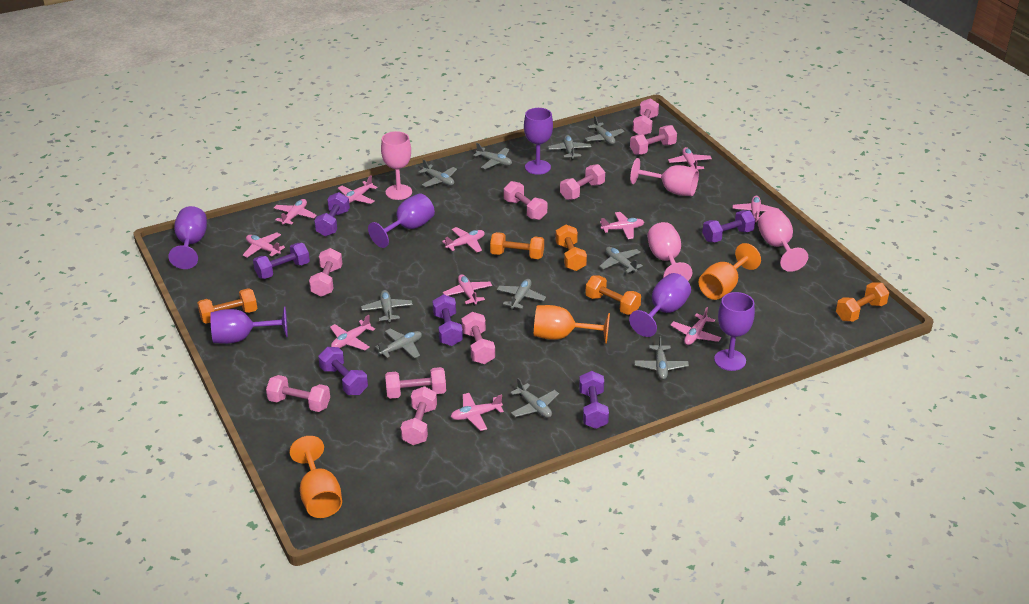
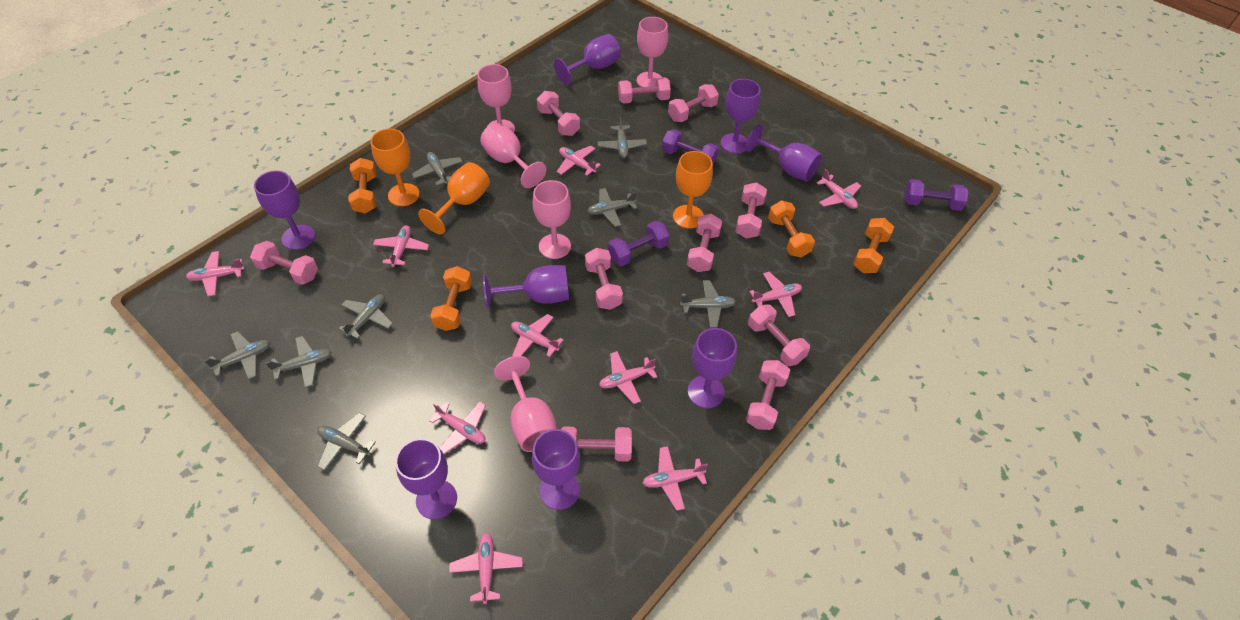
grey plane: [361,290,413,323] [375,329,422,358] [418,159,457,187] [473,143,512,169] [497,279,546,310] [510,378,559,418] [548,135,591,160] [585,116,624,145] [599,247,643,274] [634,336,689,380] = 10 -> [204,331,270,380] [265,336,332,388] [317,413,376,471] [338,294,393,339] [412,152,462,186] [587,188,637,227] [598,117,647,158] [680,280,736,328] = 8
orange dumbbell: [197,288,257,324] [490,232,544,259] [555,224,587,271] [585,275,641,315] [836,282,889,322] = 5 -> [348,158,376,213] [430,266,472,331] [768,200,815,257] [853,218,894,273] = 4
pink dumbbell: [266,375,330,412] [309,248,342,297] [385,367,446,399] [401,386,437,445] [461,312,495,364] [504,181,547,220] [560,164,605,200] [630,125,677,155] [633,98,659,135] = 9 -> [250,241,318,285] [537,91,580,136] [560,427,632,461] [585,248,623,310] [618,77,671,104] [668,84,719,122] [687,214,722,272] [736,182,767,238] [746,360,790,430] [748,304,810,366] = 10
pink goblet: [381,131,412,200] [630,158,699,196] [647,222,692,281] [758,209,808,272] = 4 -> [477,64,515,133] [480,123,546,188] [494,356,557,452] [533,180,571,259] [636,17,668,87] = 5
pink plane: [243,232,285,257] [274,199,317,226] [330,315,375,350] [338,175,378,204] [442,227,485,252] [443,274,492,306] [451,393,504,431] [600,212,644,239] [668,147,712,170] [671,307,721,345] [733,196,778,224] = 11 -> [186,251,245,296] [373,225,429,267] [429,401,486,454] [449,532,523,604] [511,314,563,357] [557,146,601,176] [599,351,657,404] [642,446,708,511] [749,272,802,317] [816,169,861,209] = 10
purple dumbbell: [253,243,310,279] [314,192,350,237] [318,347,368,395] [433,294,463,346] [579,371,609,429] [702,210,755,242] = 6 -> [608,221,669,266] [662,129,719,165] [904,179,969,211] = 3
purple goblet: [168,206,207,269] [210,307,288,344] [368,193,435,248] [524,108,553,175] [629,273,691,337] [714,292,755,371] = 6 -> [254,171,315,250] [395,438,457,519] [483,265,569,309] [532,429,580,510] [554,34,621,85] [688,328,737,408] [720,79,761,154] [745,124,822,182] = 8

